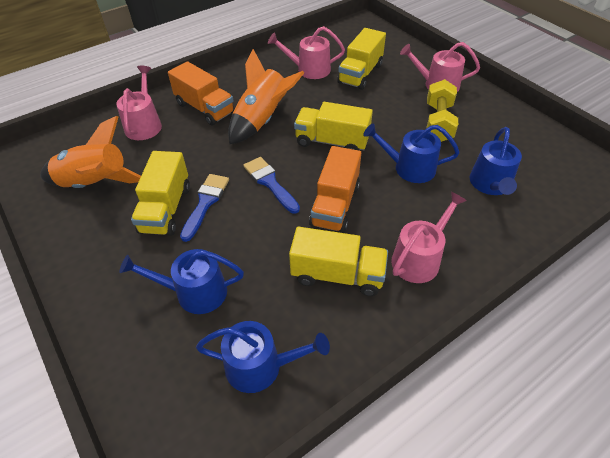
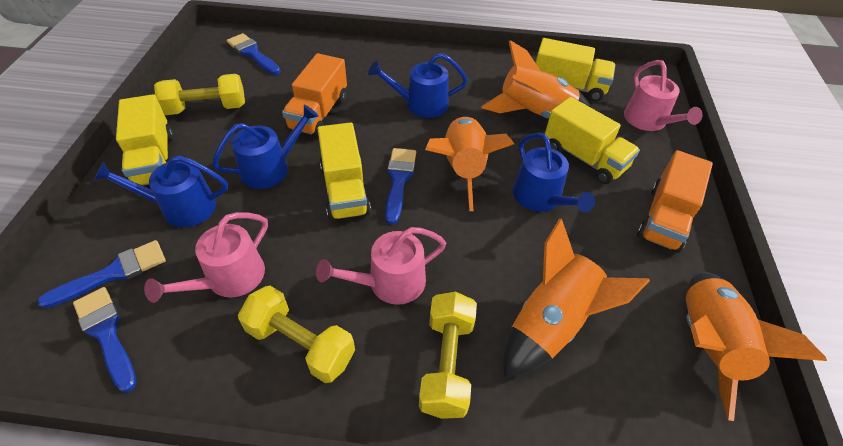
blue brush: [180,174,229,242] [243,157,300,214] = 2 -> [37,240,166,308] [73,287,137,392] [227,33,280,75] [385,148,416,224] = 4
orange rocket: [40,116,141,188] [228,49,304,144] = 2 -> [425,117,514,211] [481,40,592,118] [503,219,650,378] [686,272,827,421] = 4
pink watering can: [116,66,162,140] [268,26,345,79] [391,192,467,283] [400,42,480,92] = 4 -> [144,212,268,303] [316,227,446,305] [624,60,703,131] = 3
yellow dumbbell: [426,79,458,142] = 1 -> [154,74,245,115] [238,286,355,383] [419,292,477,419] = 3

